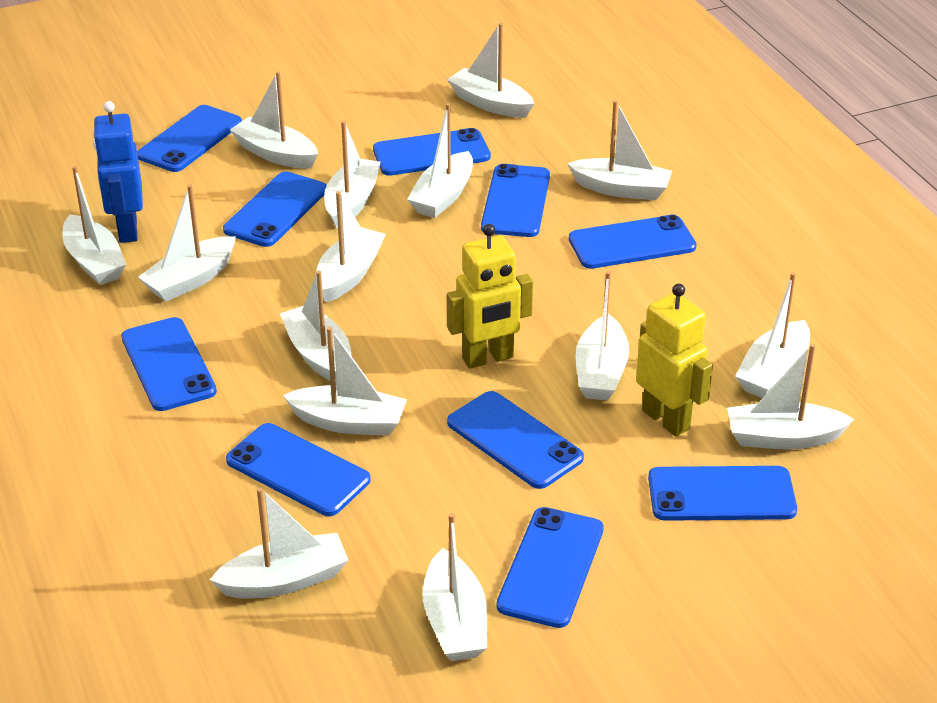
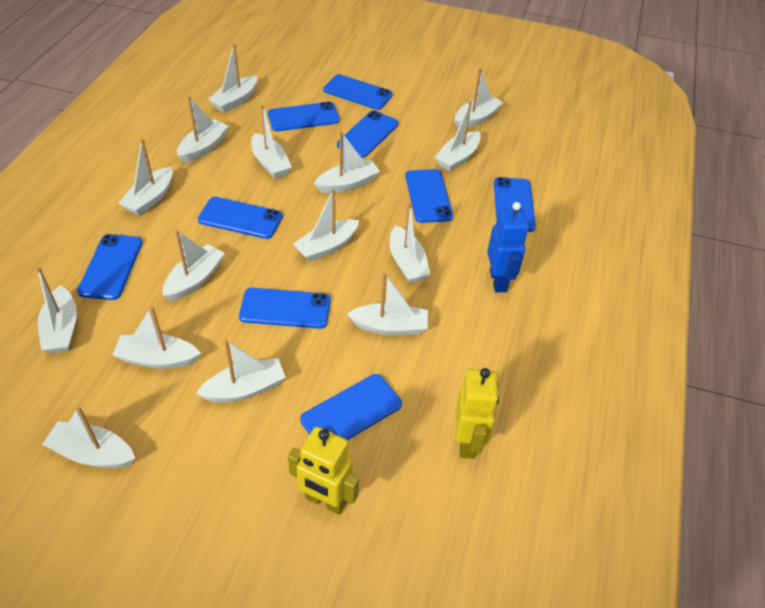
blue phone: [121,317,217,411] [137,105,242,172] [223,171,327,247] [226,423,370,516] [373,128,491,176] [447,391,584,489] [481,164,550,237] [496,507,604,628] [569,215,697,269] [648,466,797,521] = 10 -> [77,234,143,300] [198,197,283,239] [239,288,331,329] [268,102,340,131] [300,374,402,440] [323,74,393,110] [337,111,399,158] [405,169,453,223] [494,177,536,232] = 9

